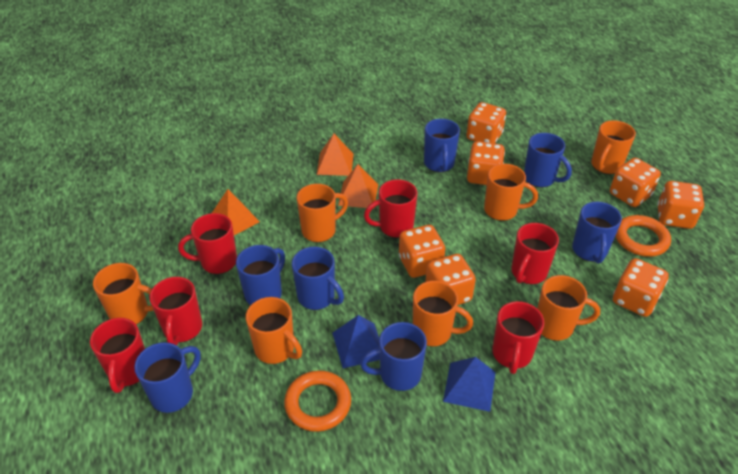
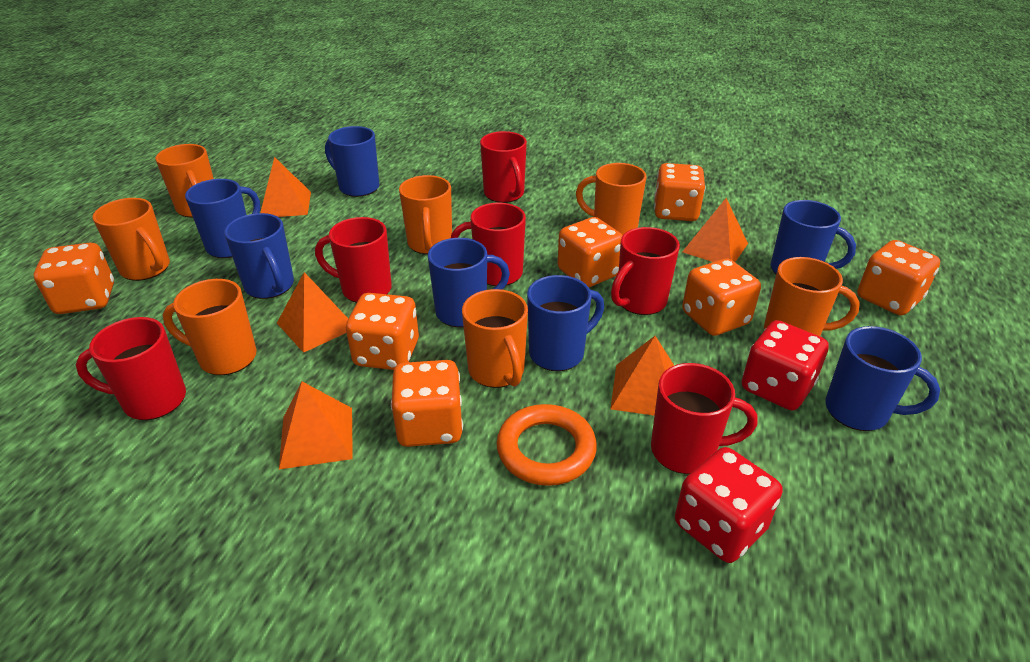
blue pyramid: [332,315,380,368] [443,357,496,412] = 2 -> none = 0
orange pyramid: [212,189,260,235] [317,134,354,176] [338,164,378,209] = 3 -> [260,157,311,217] [277,272,348,353] [279,382,353,469] [610,336,674,416] [682,198,748,262] = 5
orange ring: [284,370,351,432] [616,215,671,257] = 2 -> [496,404,597,486] = 1
red dice: none = 0 -> [675,447,783,563] [742,320,829,410] = 2

